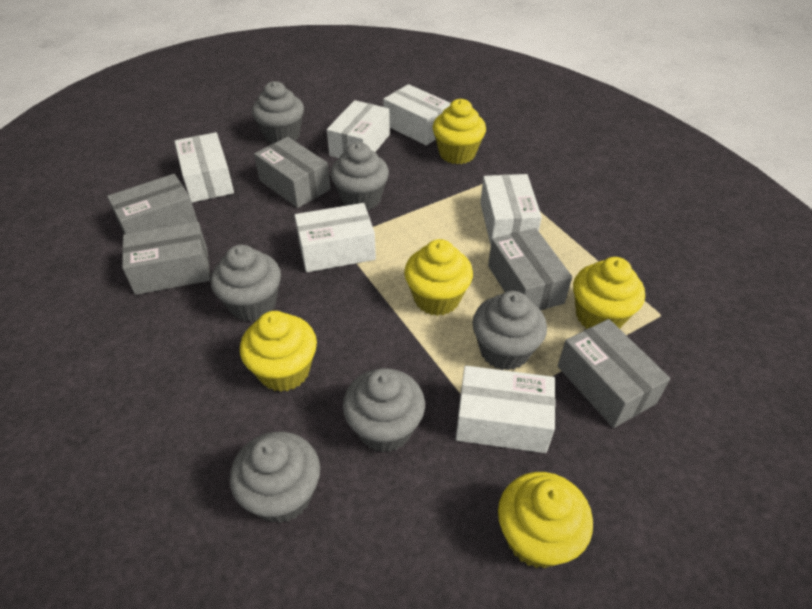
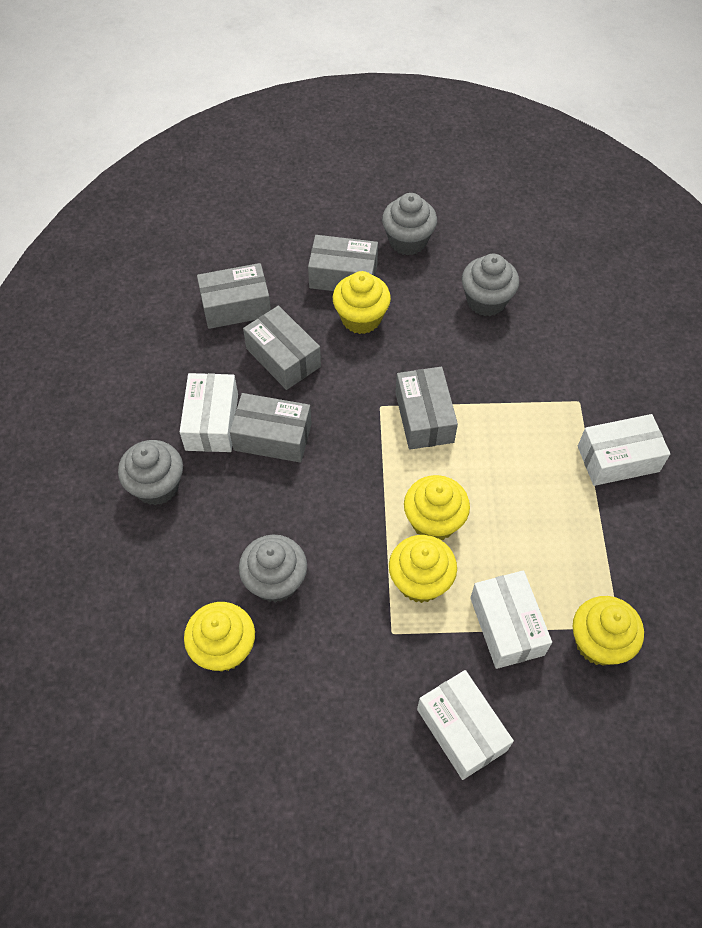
grey cupcake: [211,245,281,322] [230,432,320,524] [252,81,304,144] [331,142,389,210] [343,368,425,452] [472,291,547,371] = 6 -> [118,440,183,505] [239,534,307,603] [382,193,437,255] [462,254,519,316] = 4
white box: [175,132,234,203] [294,203,376,272] [327,100,390,158] [383,84,451,146] [456,366,555,453] [480,174,542,245] = 6 -> [180,373,238,452] [417,670,514,780] [470,570,552,669] [578,414,670,486] = 4

